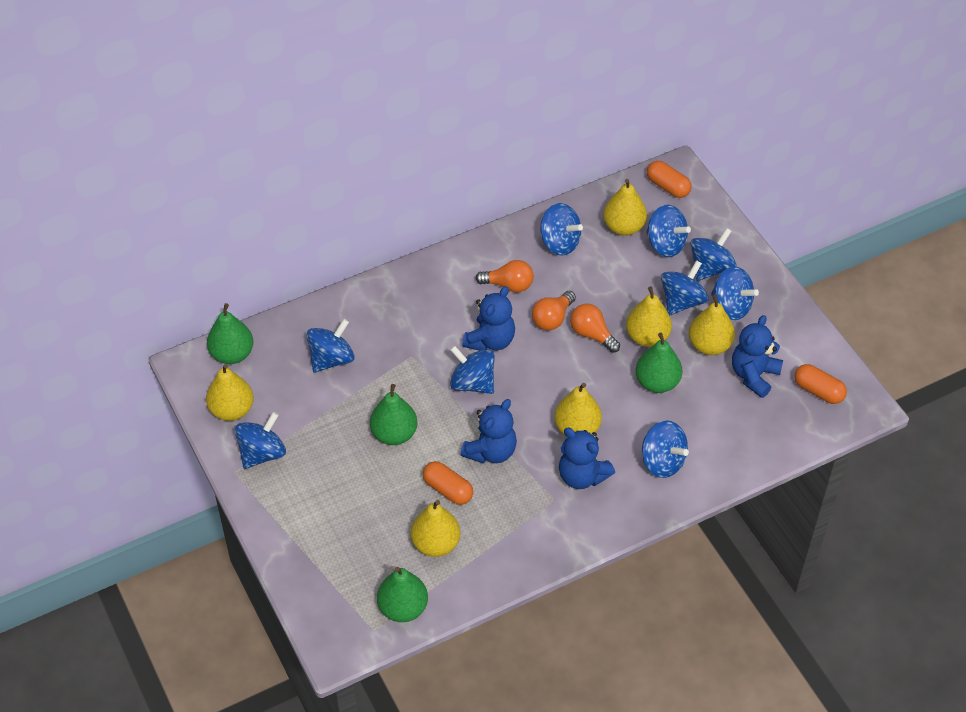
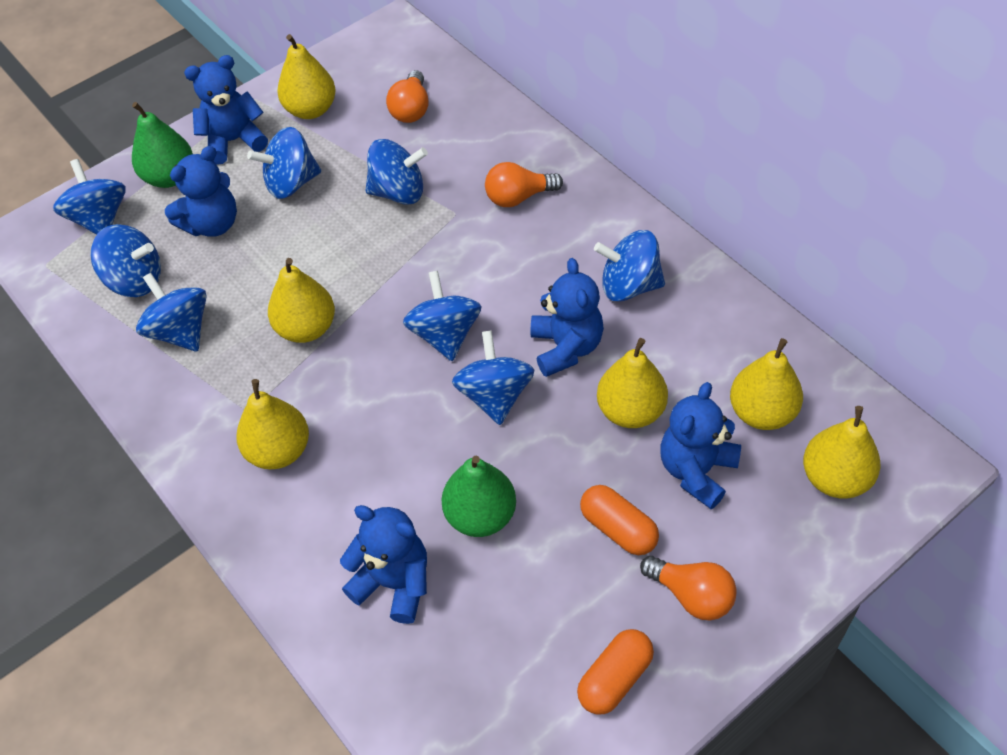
blue spinning top: [235,412,286,469] [306,319,355,373] [450,345,495,394] [540,203,583,256] [642,420,689,478] [646,205,691,257] [661,260,709,315] [690,228,737,281] [711,266,759,320] = 9 -> [53,159,126,235] [91,224,161,297] [136,273,207,351] [247,127,321,199] [365,139,428,205] [403,271,482,361] [452,330,534,425] [594,230,665,302] = 8
blue teddy bear: [460,399,517,464] [462,286,515,351] [559,428,615,489] [732,315,783,398] = 4 -> [165,146,237,237] [184,55,268,165] [340,505,427,624] [531,258,604,377] [660,382,741,509] = 5
green pear: [207,303,253,364] [370,384,418,445] [377,567,428,622] [636,332,682,393] = 4 -> [132,102,193,188] [441,455,516,537] = 2
orange capsule: [423,461,473,505] [647,161,692,198] [794,364,847,404] = 3 -> [577,629,654,715] [580,485,659,555] = 2

